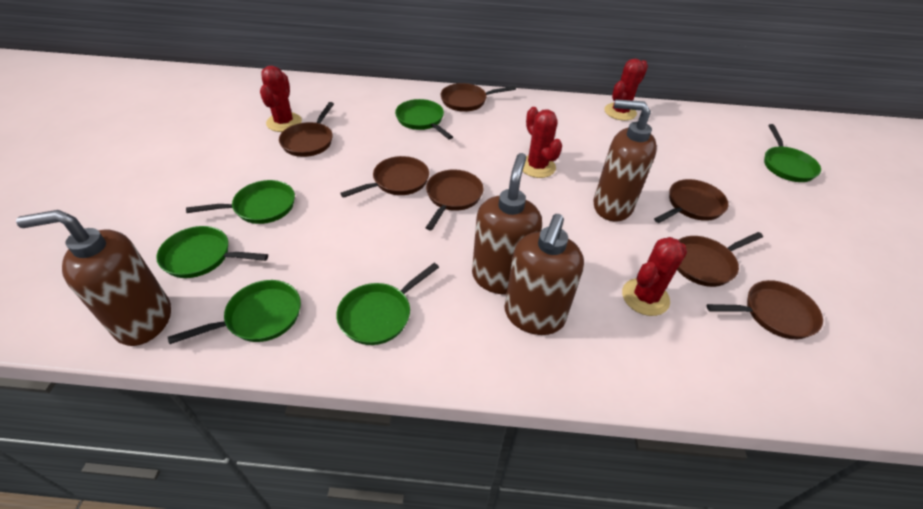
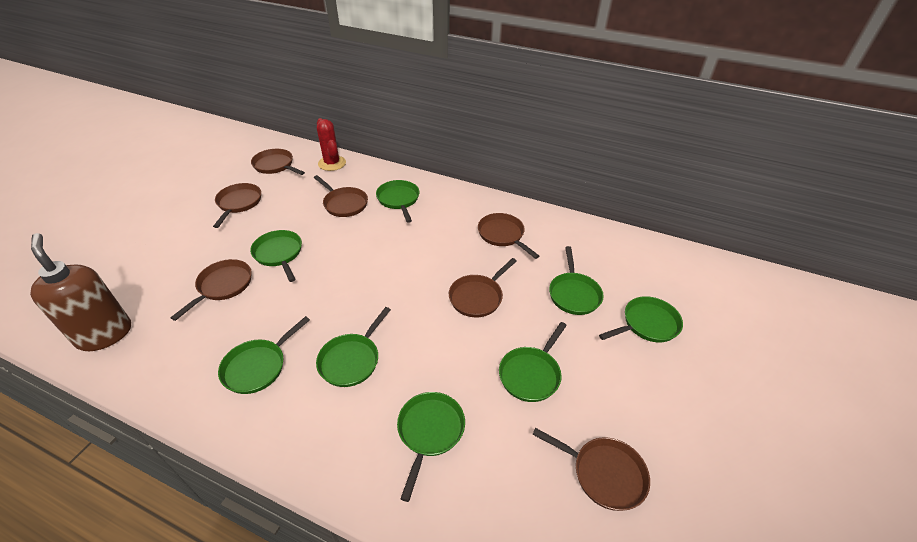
brown soap dispenser: [16,210,171,346] [472,153,542,295] [504,214,584,335] [594,99,657,221] = 4 -> [30,233,131,351] = 1
green pan: [156,226,268,278] [168,280,301,344] [186,180,295,224] [336,263,439,345] [395,99,453,140] [764,124,821,182] = 6 -> [218,316,310,394] [250,230,302,282] [316,307,391,387] [376,180,420,223] [397,392,465,502] [499,322,567,402] [549,246,604,315] [599,296,683,342] = 8
red cactus: [260,65,302,132] [523,107,562,178] [604,58,648,121] [622,237,687,316] = 4 -> [317,118,346,171] = 1

